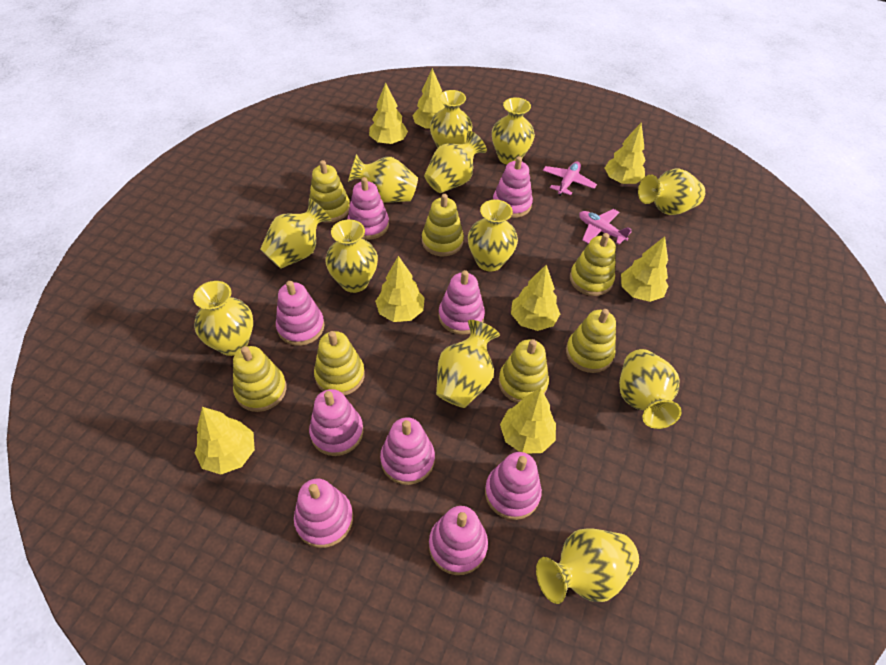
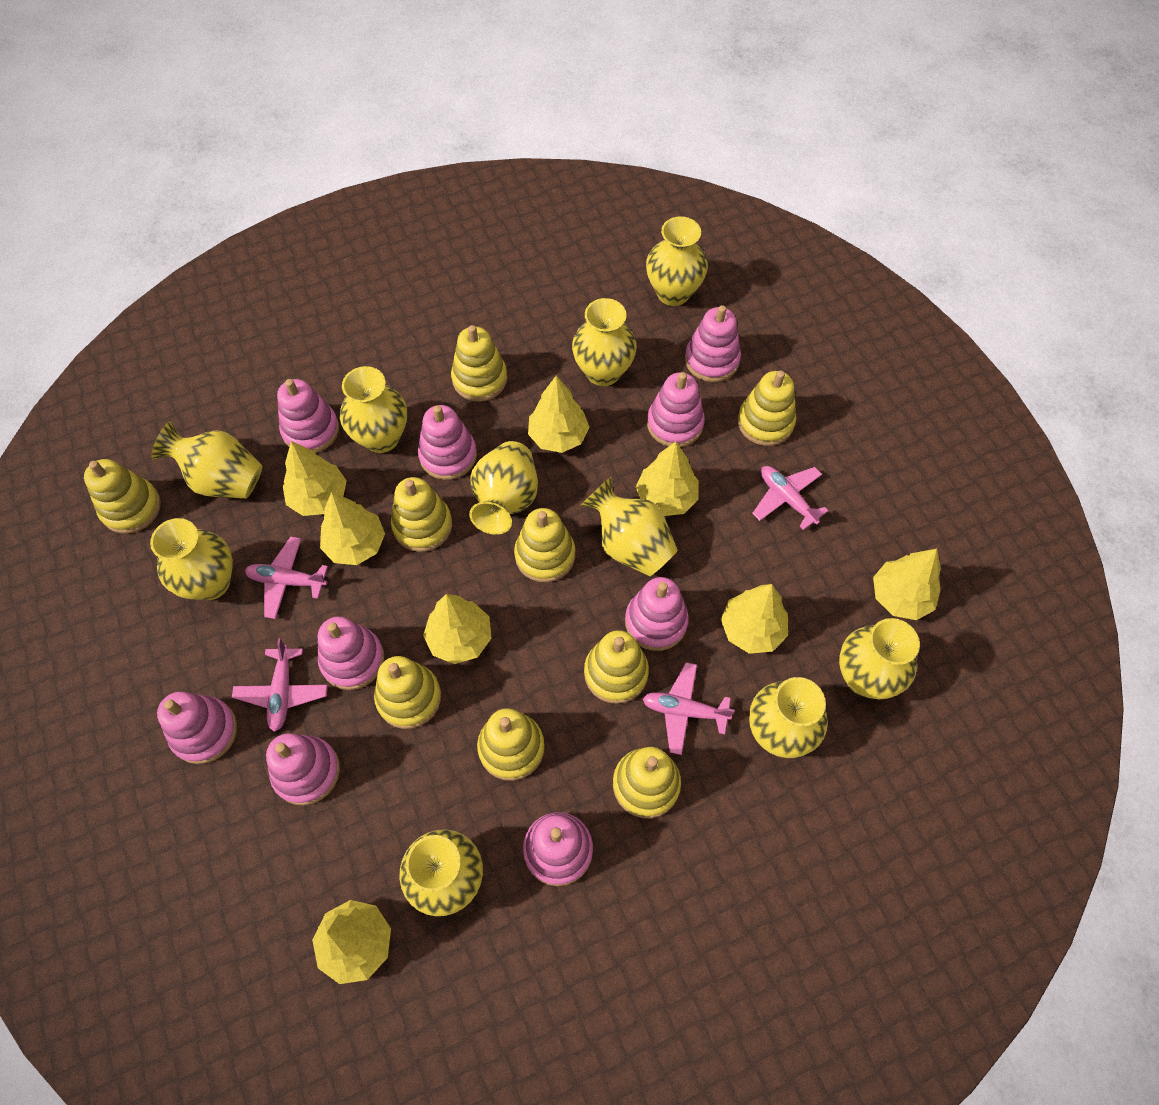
pink plane: [543,162,597,196] [579,209,632,245] = 2 -> [232,638,328,732] [245,537,328,619] [642,662,735,755] [752,466,828,530] = 4
yellow stacking toy: [233,346,286,412] [309,160,350,223] [314,331,365,396] [422,194,464,256] [498,339,549,403] [566,309,616,373] [570,233,616,296] = 7 -> [84,459,161,534] [374,656,441,729] [391,477,452,552] [451,325,507,402] [477,708,545,781] [514,508,575,582] [584,630,649,704] [613,747,681,818] [738,371,796,446] = 9
yellow vase: [193,281,253,356] [260,198,332,269] [325,219,378,293] [348,154,418,203] [424,131,487,193] [430,90,472,148] [436,320,500,408] [468,200,518,272] [492,97,535,164] [536,528,639,604] [619,349,682,429] [638,168,705,215] = 12 -> [150,518,233,600] [151,421,262,499] [340,366,407,453] [400,829,483,916] [469,441,538,535] [572,298,637,386] [580,476,678,576] [646,216,708,306] [749,677,828,758] [839,618,920,699] = 10

